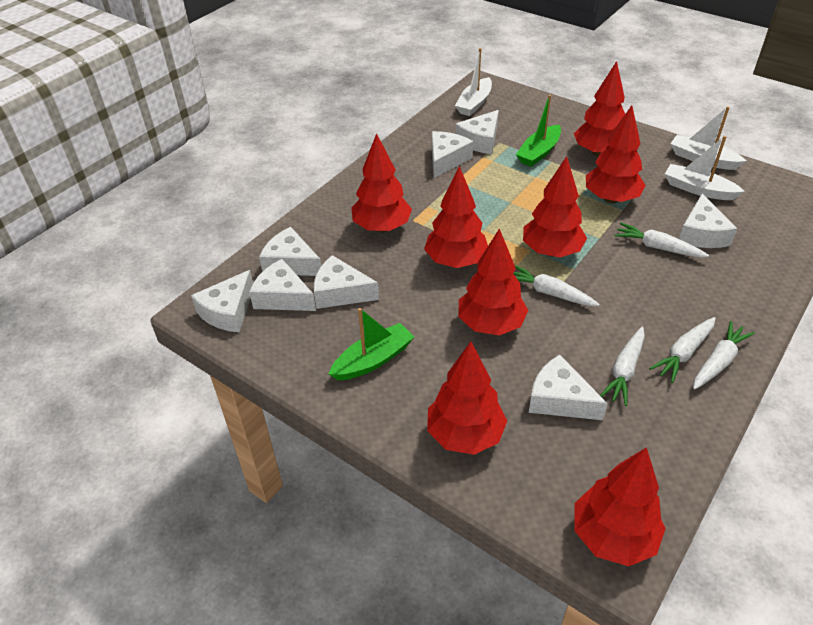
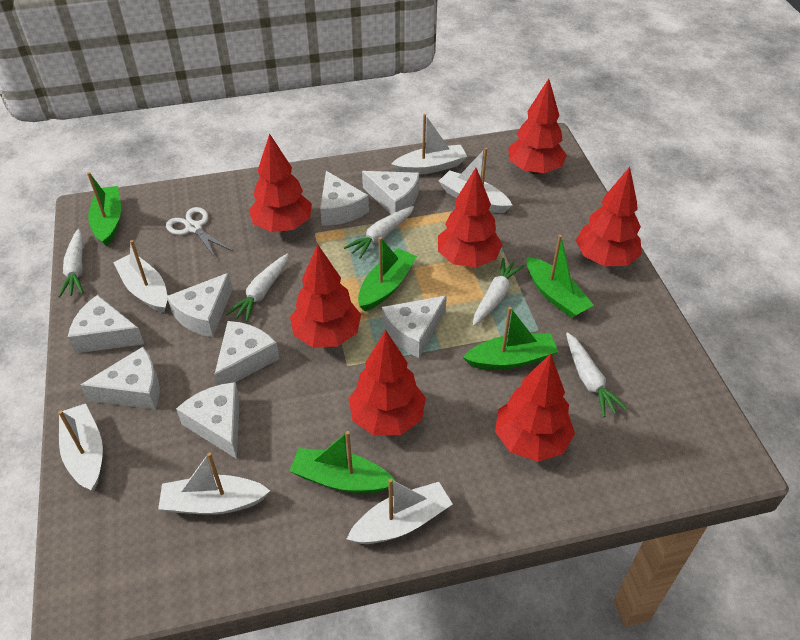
green boat: [329,308,414,380] [516,95,561,167] = 2 -> [87,172,121,246] [290,431,395,493] [358,237,417,311] [463,307,558,370] [526,235,594,318] = 5
red tree: [351,133,412,232] [424,166,488,268] [427,341,507,455] [458,228,528,336] [523,156,587,257] [574,61,625,157] [574,447,666,566] [586,105,646,203] = 8 -> [249,133,312,232] [290,244,361,347] [349,330,426,435] [438,168,503,268] [495,354,575,462] [508,78,567,174] [576,167,642,266] = 7
white boat: [455,48,492,116] [665,136,745,200] [670,106,746,170] = 3 -> [58,404,103,491] [113,240,167,313] [158,452,270,515] [347,478,452,544] [391,114,467,175] [439,147,512,213] = 6
white scissors: none = 0 -> [166,207,233,259] = 1

